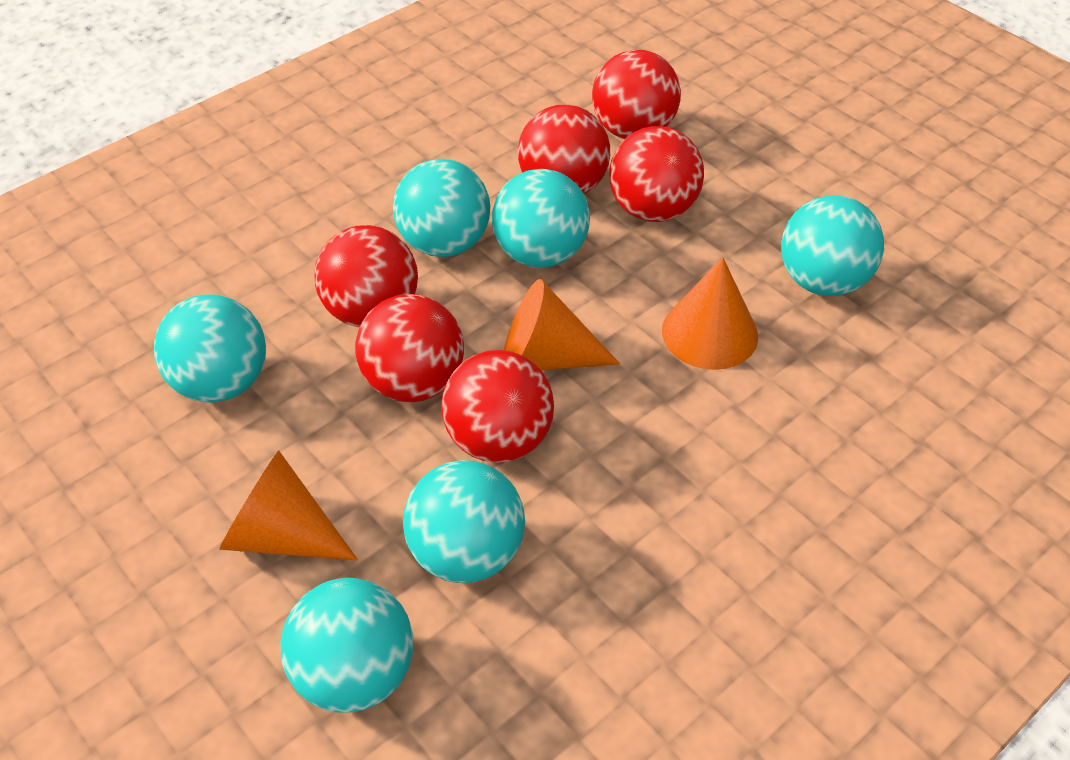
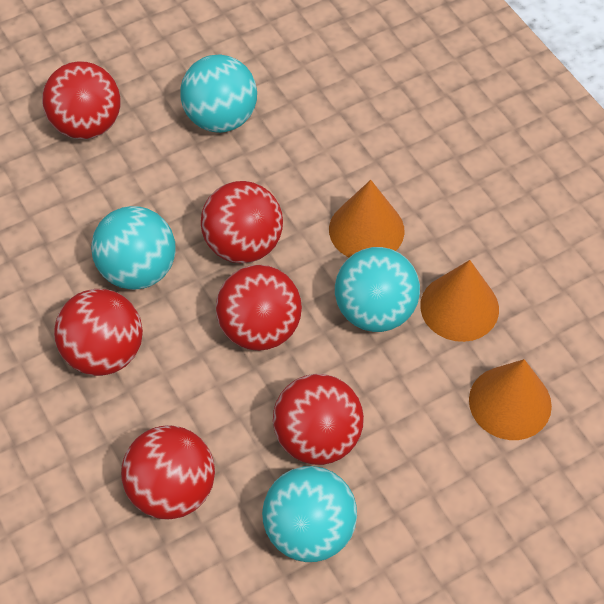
turquoise ball: [154,294,266,403] [280,578,413,713] [393,159,490,257] [403,460,525,583] [492,169,590,268] [781,195,884,296] = 6 -> [91,206,176,290] [180,55,257,133] [262,466,357,562] [335,247,420,332] = 4

